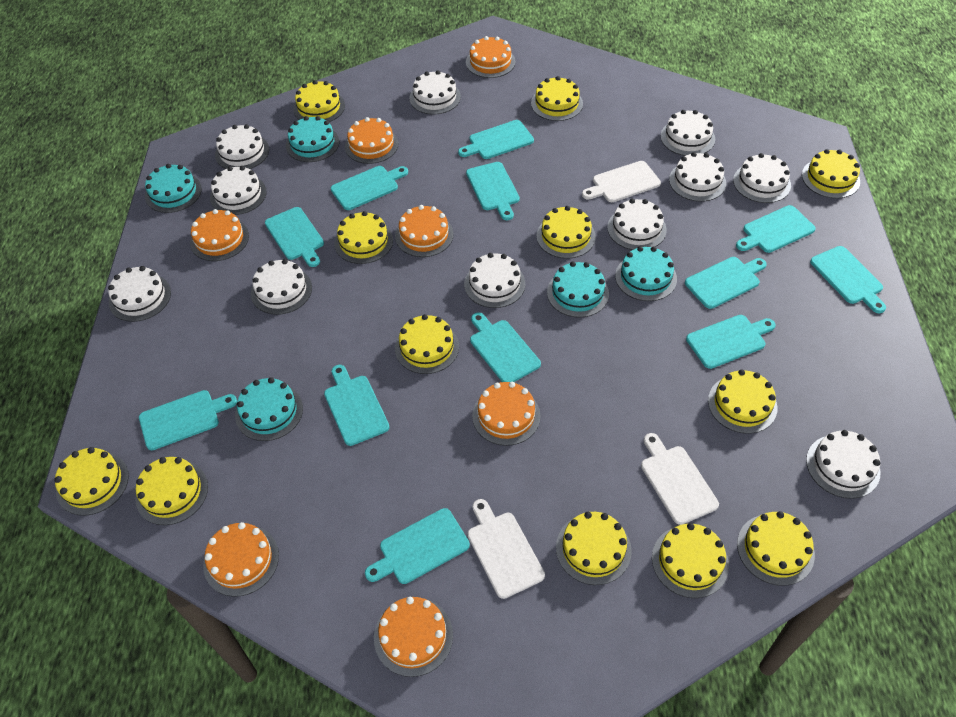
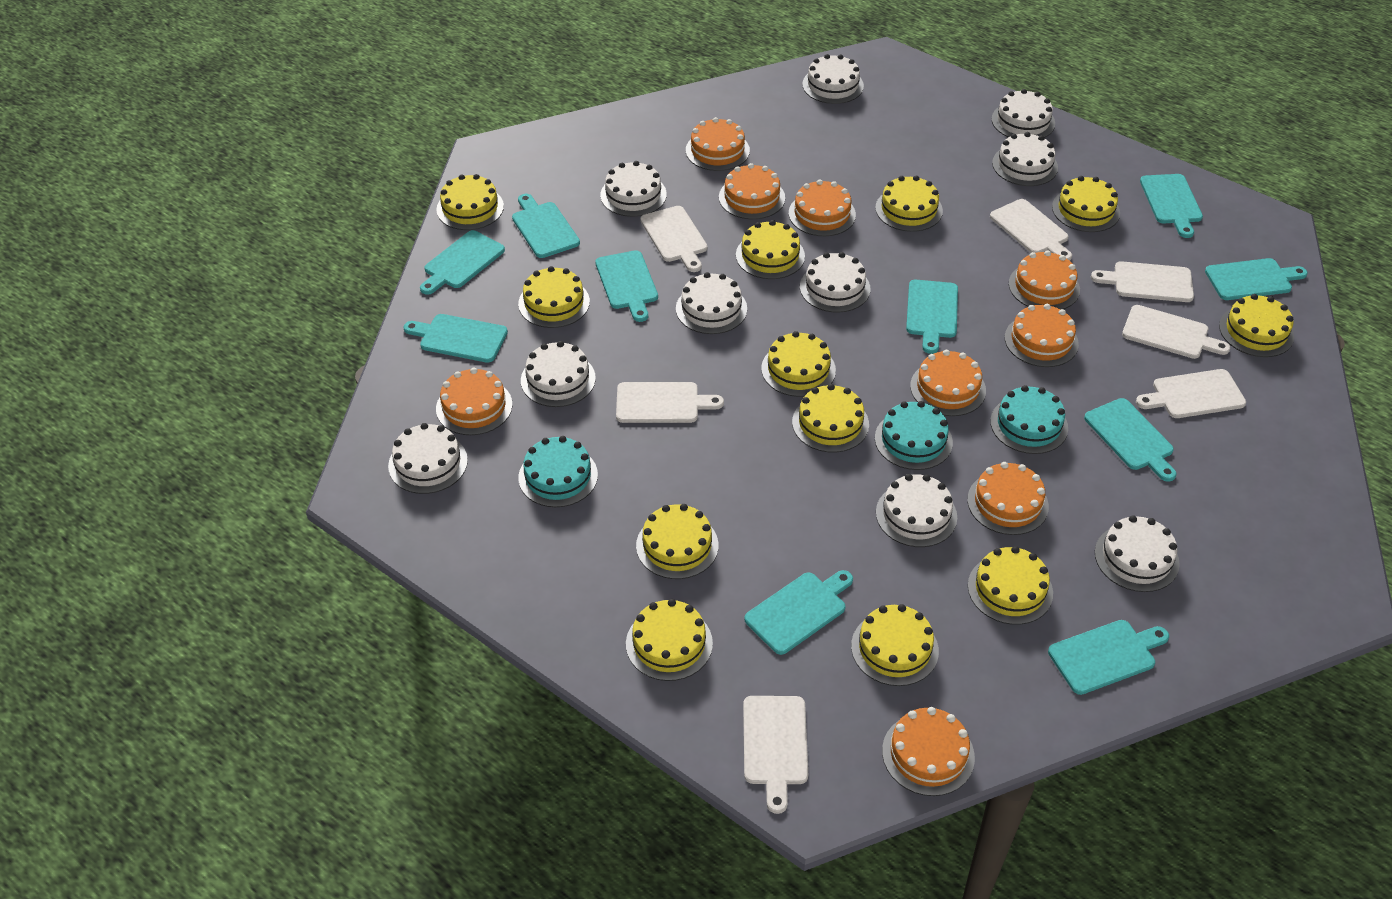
orange cake: [190,209,249,261] [203,522,279,597] [345,117,398,164] [374,597,453,677] [395,205,454,257] [466,36,515,78] [472,382,540,446] = 7 -> [436,368,512,435] [686,117,750,171] [719,163,785,219] [789,179,856,236] [882,707,975,796] [910,350,986,416] [967,462,1049,535] [1005,304,1079,367] [1009,250,1080,309] = 9
turquoise cake: [145,164,202,213] [235,377,303,441] [286,116,339,162] [547,262,609,318] [615,246,677,301] = 5 -> [518,436,598,507] [875,401,953,470] [990,385,1068,454] = 3
turquoise cutting board: [139,390,237,450] [265,207,324,267] [324,365,390,446] [331,166,408,210] [365,508,470,584] [458,120,534,159] [466,162,520,220] [470,313,541,382] [685,257,767,309] [686,315,775,369] [736,205,816,253] [810,246,886,313] = 12 -> [403,314,508,363] [420,230,505,295] [512,194,580,258] [595,250,658,322] [744,570,853,655] [906,280,958,354] [1048,620,1169,695] [1084,398,1177,482] [1140,174,1203,238] [1205,258,1308,300] = 10
white cake: [108,266,171,322] [210,166,267,215] [215,124,269,169] [251,259,312,315] [409,70,461,114] [464,253,525,308] [607,199,667,250] [661,110,715,156] [669,152,726,202] [733,153,791,203] [806,430,881,499] = 11 -> [388,423,468,494] [521,341,596,407] [600,161,667,217] [676,272,747,334] [800,252,870,313] [802,54,864,104] [876,474,957,547] [992,89,1055,138] [992,132,1058,186] [1095,515,1180,592] = 10
white cutting board: [467,499,545,599] [582,161,661,202] [641,433,719,525] = 3 -> [616,382,724,423] [640,206,708,272] [743,696,808,814] [990,199,1072,261] [1091,261,1194,302] [1122,305,1230,359] [1136,369,1246,418] = 7

